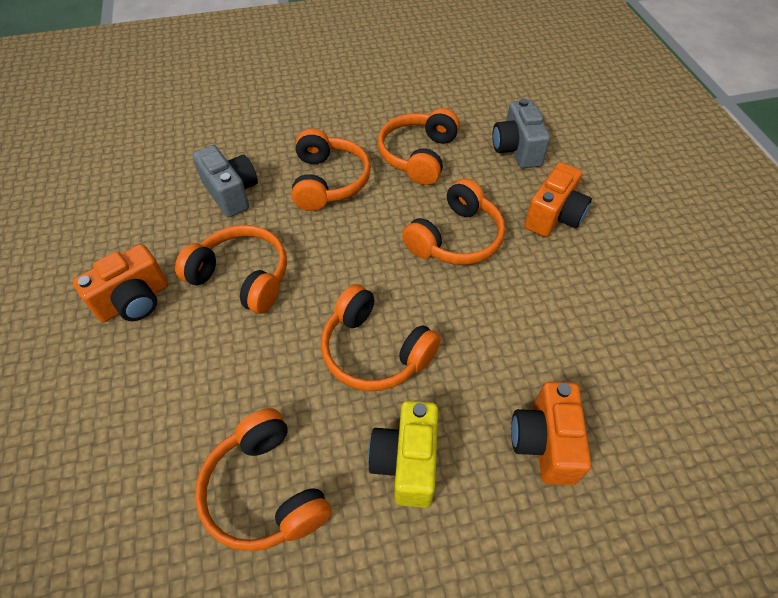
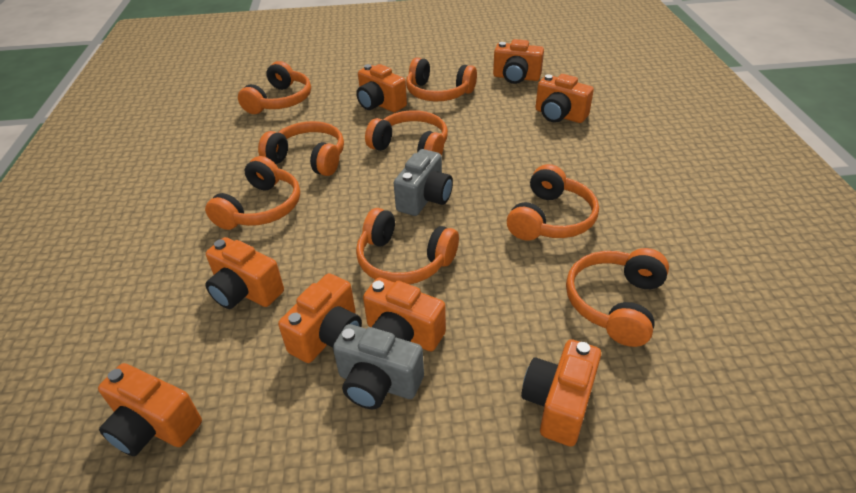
orange camera: [73,244,168,322] [511,382,591,485] [524,162,592,237] = 3 -> [98,363,202,456] [205,237,284,309] [278,273,362,363] [356,64,407,112] [363,277,446,352] [493,39,544,84] [521,339,601,447] [535,74,594,123] = 8
orange headphones: [175,225,287,314] [195,408,331,551] [291,129,371,211] [321,284,441,391] [378,108,460,185] [402,178,505,265] = 6 -> [205,156,300,230] [238,61,311,114] [258,121,344,176] [356,208,459,284] [365,110,448,156] [406,57,477,101] [507,164,599,241] [566,248,669,347] = 8
yellow camera: [368,401,438,508] = 1 -> none = 0

